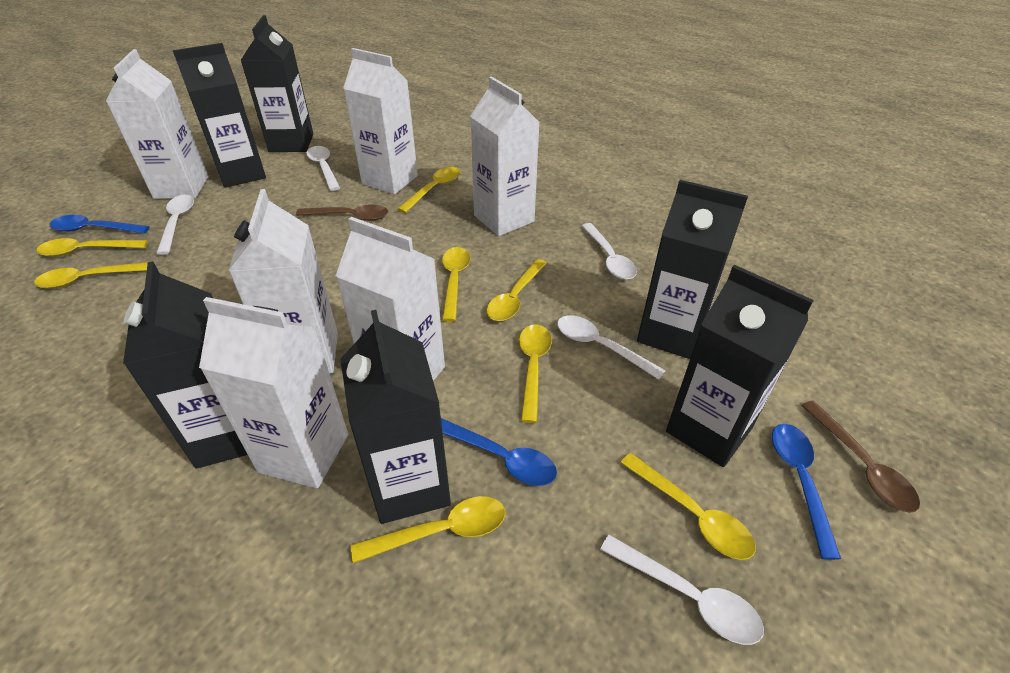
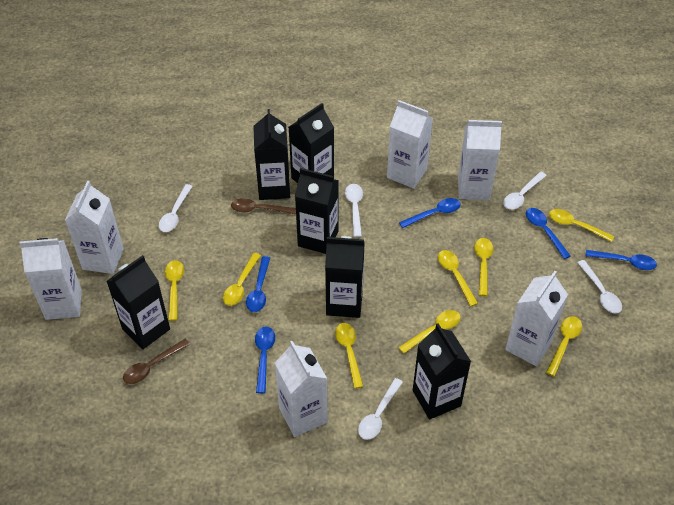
blue spoon: [50,215,149,234] [441,418,557,486] [772,424,841,560] = 3 -> [246,256,270,312] [255,326,275,393] [399,198,461,228] [526,208,571,259] [586,250,657,270] = 5

